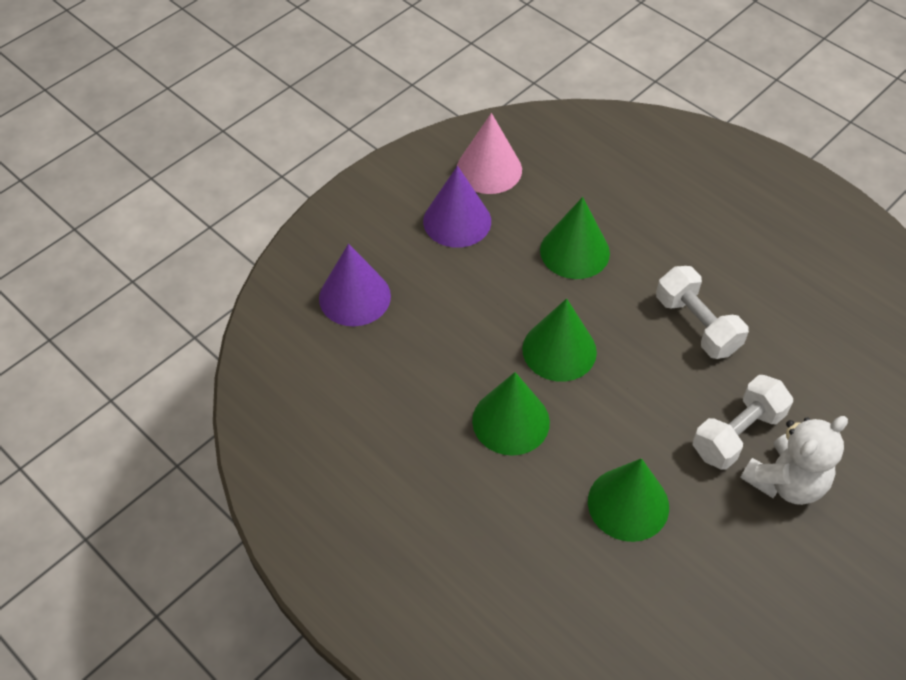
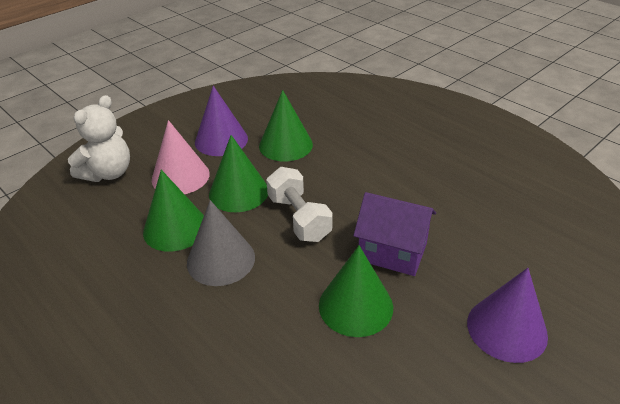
grey cone: none = 0 -> [187,200,255,286] = 1
purple house: none = 0 -> [353,192,436,276] = 1
white dumbbell: [656,266,749,359] [692,375,793,470] = 2 -> [266,167,332,242] = 1

